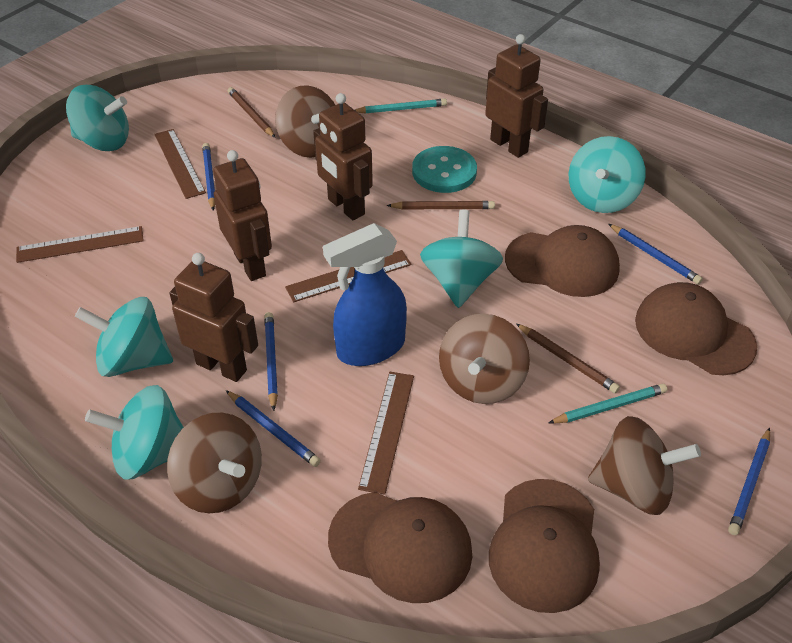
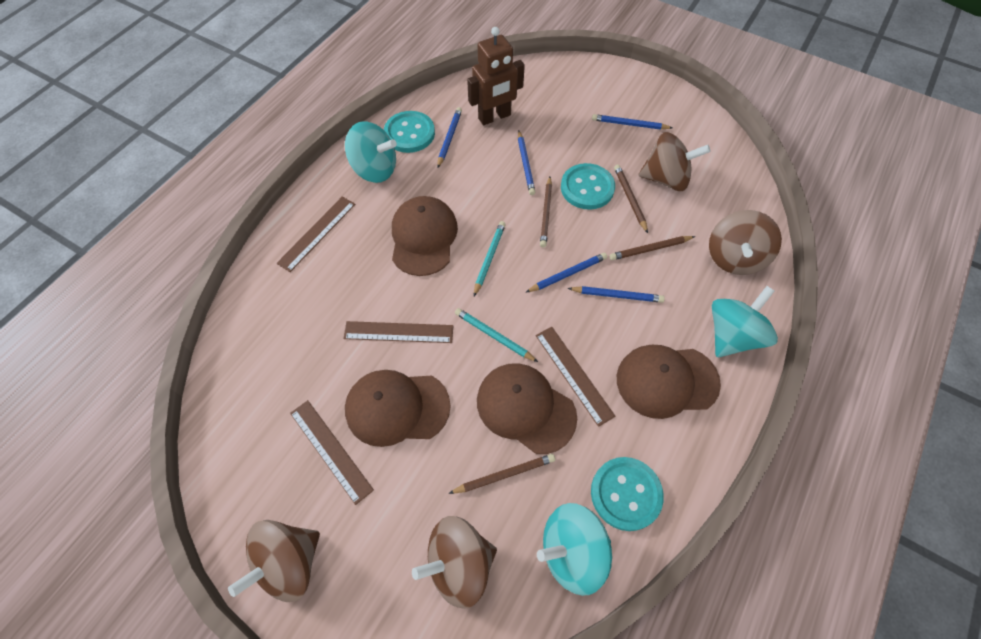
blue spray bottle: [323,223,407,366] = 1 -> none = 0
brown pencil: [228,87,276,138] [386,201,495,210] [516,323,620,393] = 3 -> [449,454,555,494] [540,176,552,248] [610,236,695,260] [614,165,648,233] = 4
brown robot: [169,253,258,382] [213,150,272,281] [313,93,373,220] [485,34,548,158] = 4 -> [467,27,525,125] = 1
turquoise button: [412,146,477,193] = 1 -> [384,111,435,153] [561,163,615,210] [591,457,664,531] = 3
turquoise spinning top: [66,85,129,151] [75,297,173,377] [85,385,184,480] [420,210,503,308] [569,136,646,213] = 5 -> [345,121,397,183] [537,503,612,596] [712,286,778,357] = 3

